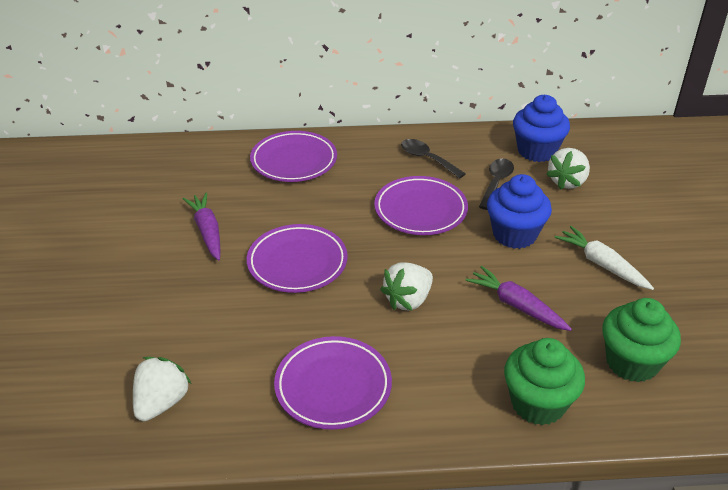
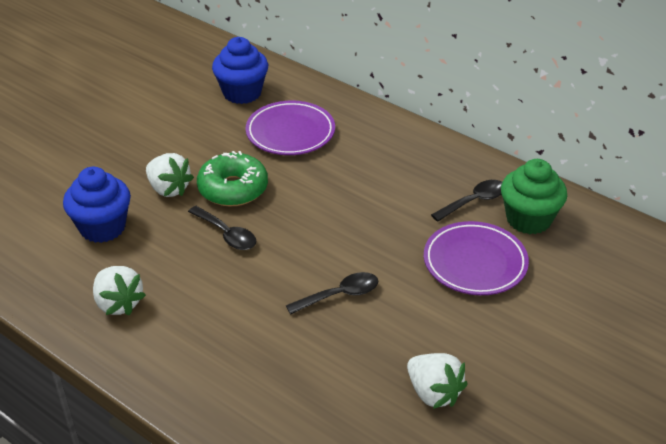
black spoon: [401,139,466,179] [479,159,514,210] = 2 -> [188,206,256,250] [286,272,378,315] [431,180,502,222] = 3
green cupcake: [504,338,585,425] [602,298,681,382] = 2 -> [501,159,567,234] = 1
green donut: none = 0 -> [197,151,268,206] = 1
purple carrot: [183,192,220,261] [465,266,572,331] = 2 -> none = 0
purple plate: [247,224,348,293] [250,131,337,182] [274,336,392,430] [374,176,468,235] = 4 -> [246,100,335,155] [424,221,529,295] = 2
white carrot: [555,226,654,290] = 1 -> none = 0

